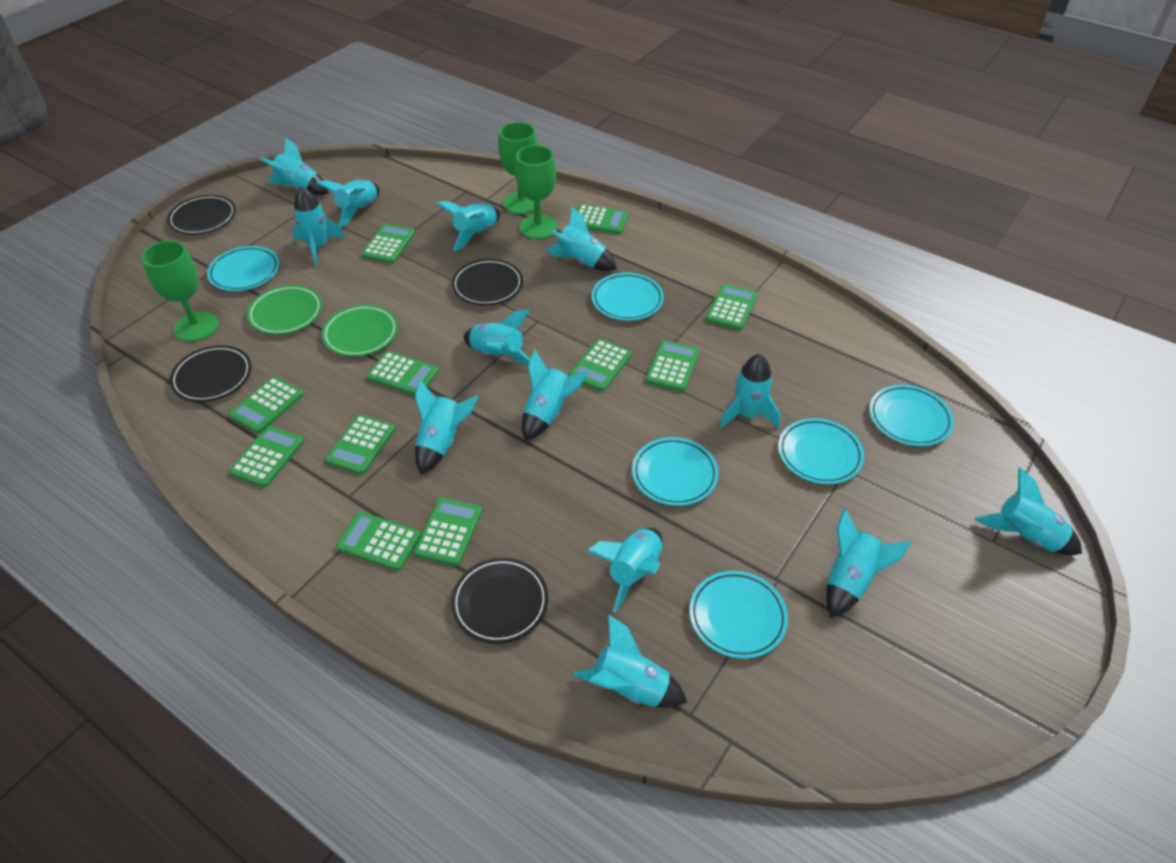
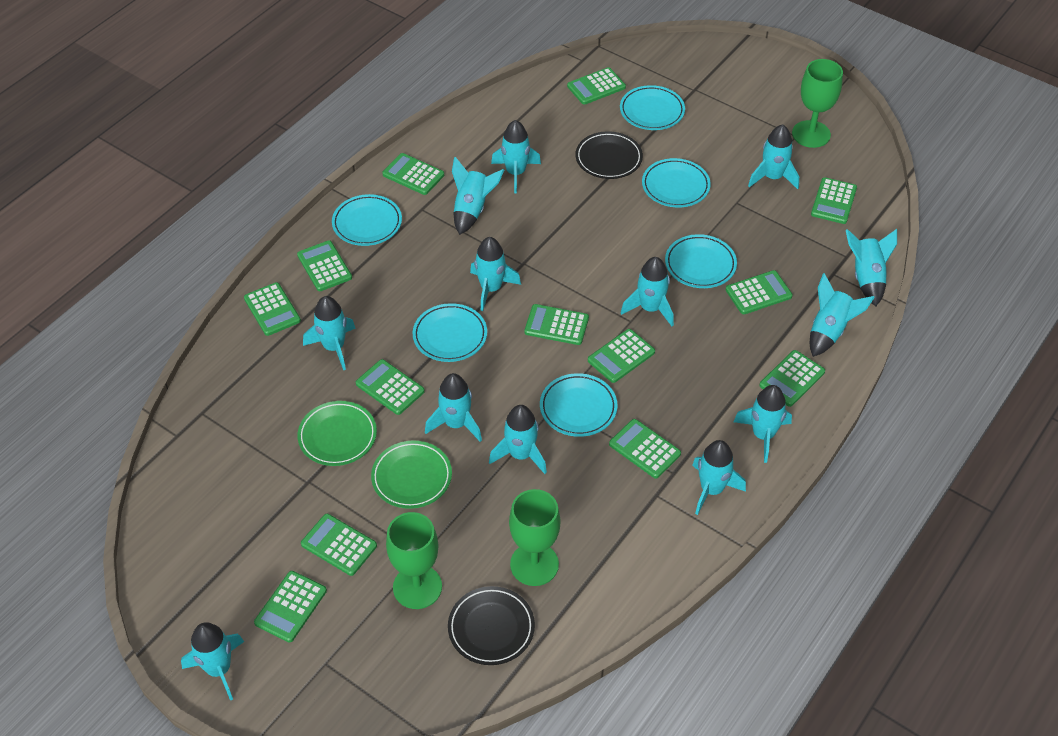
black plate: [167,195,236,235] [170,345,251,402] [451,558,548,644] [452,259,523,306] = 4 -> [448,586,535,665] [576,131,643,179] = 2
green calculator: [229,377,303,433] [229,426,304,488] [325,414,395,475] [336,512,421,571] [361,224,415,264] [366,351,439,396] [414,497,482,566] [569,339,632,392] [577,204,628,234] [645,340,699,392] [706,284,758,330] = 11 -> [244,282,301,336] [254,571,327,643] [297,240,352,291] [301,514,377,576] [356,359,425,415] [382,153,444,195] [524,304,589,345] [567,67,626,105] [588,329,655,383] [609,419,681,478] [726,270,793,314] [759,350,825,407] [811,177,857,224] = 13

